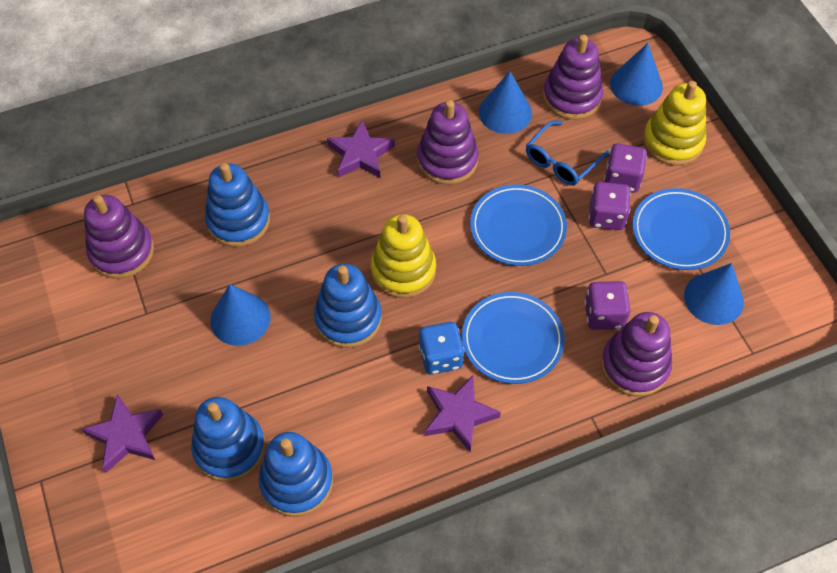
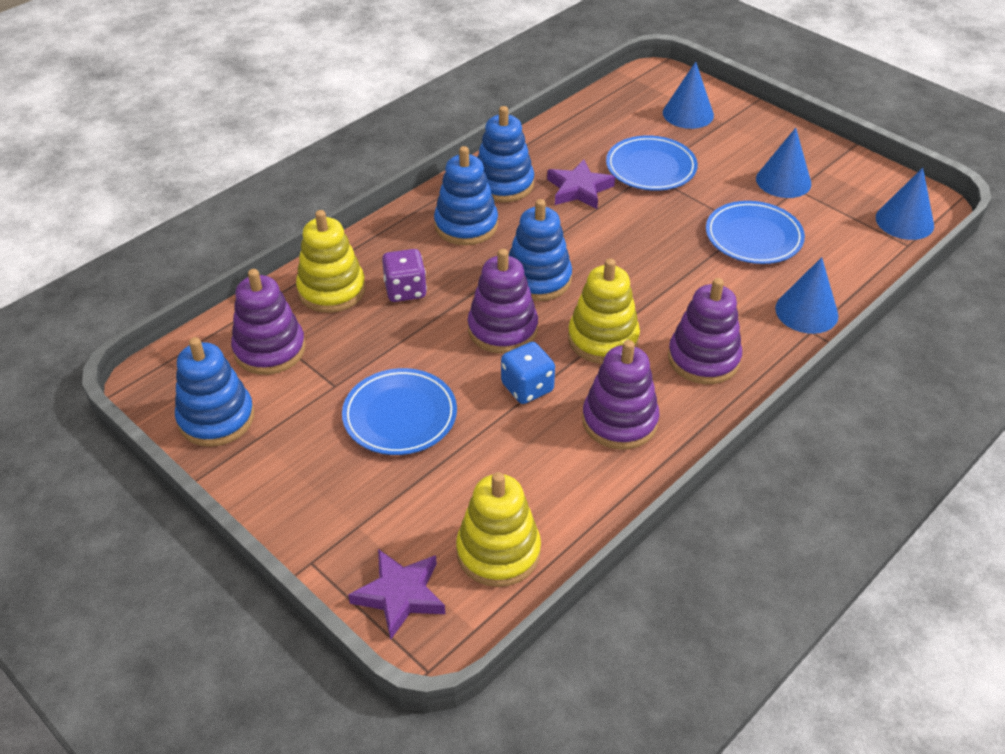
blue glasses: [526,121,609,186] = 1 -> none = 0
purple dice: [585,281,631,330] [589,182,631,230] [604,143,647,193] = 3 -> [382,249,427,302] = 1
purple star: [82,394,163,473] [327,120,395,178] [425,376,501,452] = 3 -> [348,549,445,640] [547,159,615,209] = 2
yellow stacking toy: [371,214,436,298] [643,81,706,166] = 2 -> [296,210,366,313] [456,472,541,587] [568,258,640,364] = 3

